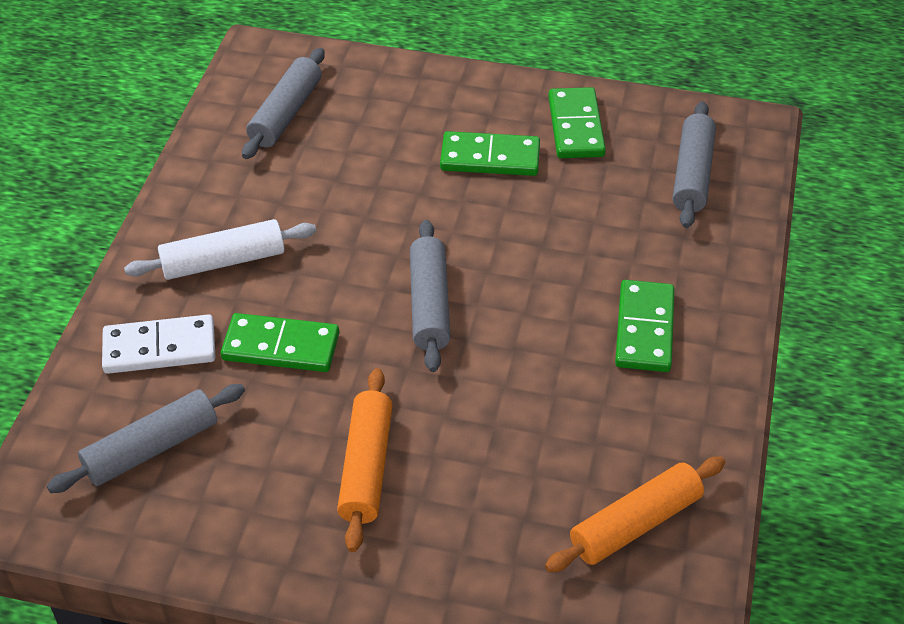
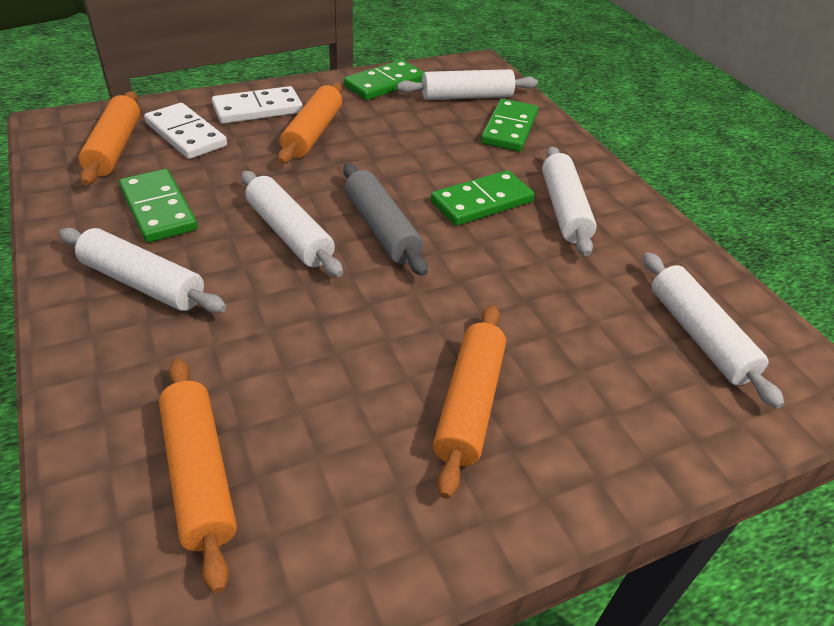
grey rolling pin: [47,384,245,493] [242,48,325,159] [410,220,450,372] [673,101,716,228] = 4 -> [343,163,428,276] = 1
orange rolling pin: [337,368,392,552] [545,456,725,573] = 2 -> [78,91,140,185] [159,358,237,593] [278,83,342,164] [433,305,506,499] = 4
white domino: [102,314,215,374] = 1 -> [144,103,227,159] [212,86,303,124] = 2
white rolling pin: [124,219,316,280] = 1 -> [59,228,226,313] [241,171,343,277] [397,69,538,100] [542,146,597,256] [643,252,784,409] = 5

